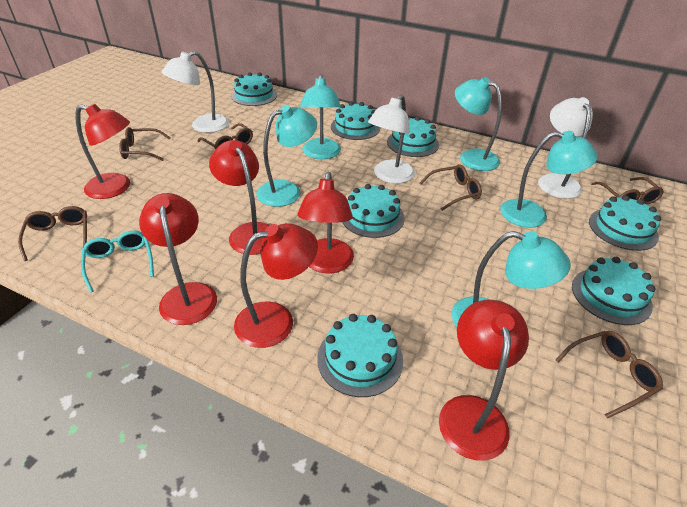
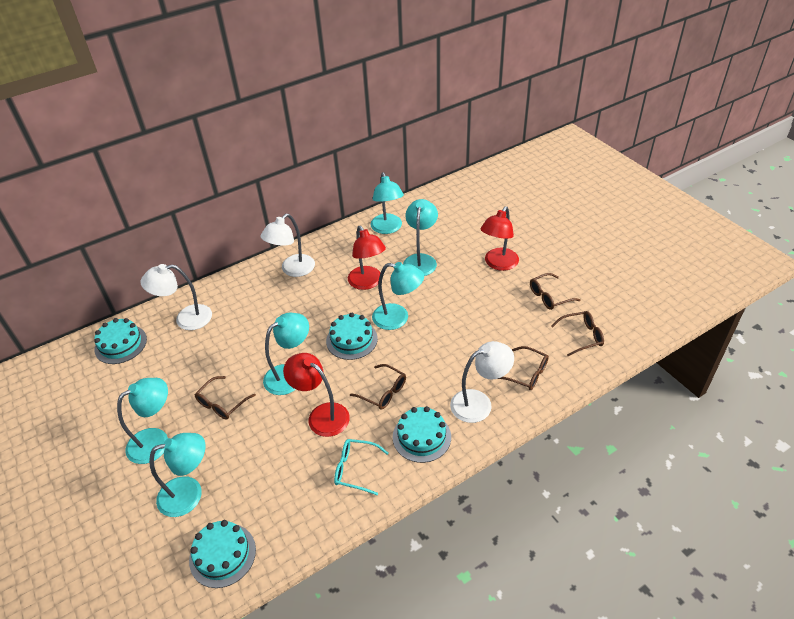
brown glasses: [18,206,87,261] [119,127,171,161] [197,123,253,149] [419,164,482,211] [556,331,663,419] [591,177,664,204] = 6 -> [194,376,256,419] [350,364,406,410] [498,346,549,390] [530,273,581,310] [551,311,604,356] = 5
red lamp: [75,104,130,199] [139,193,217,325] [209,140,269,255] [234,223,318,348] [297,172,354,273] [439,300,529,460] = 6 -> [283,353,350,437] [348,226,386,290] [480,206,519,271] = 3
turquoise cake: [231,72,277,106] [317,314,403,397] [331,102,380,140] [342,184,405,238] [387,117,439,157] [572,257,656,325] [589,195,661,251] = 7 -> [94,318,147,364] [189,520,256,588] [326,313,378,360] [393,406,451,463] = 4
turquoise lamp: [256,105,317,207] [300,74,341,159] [451,231,571,327] [455,77,502,171] [500,131,598,228] = 5 -> [117,378,168,464] [149,433,206,517] [263,313,309,395] [371,172,404,234] [372,262,424,330] [403,199,438,276] = 6

